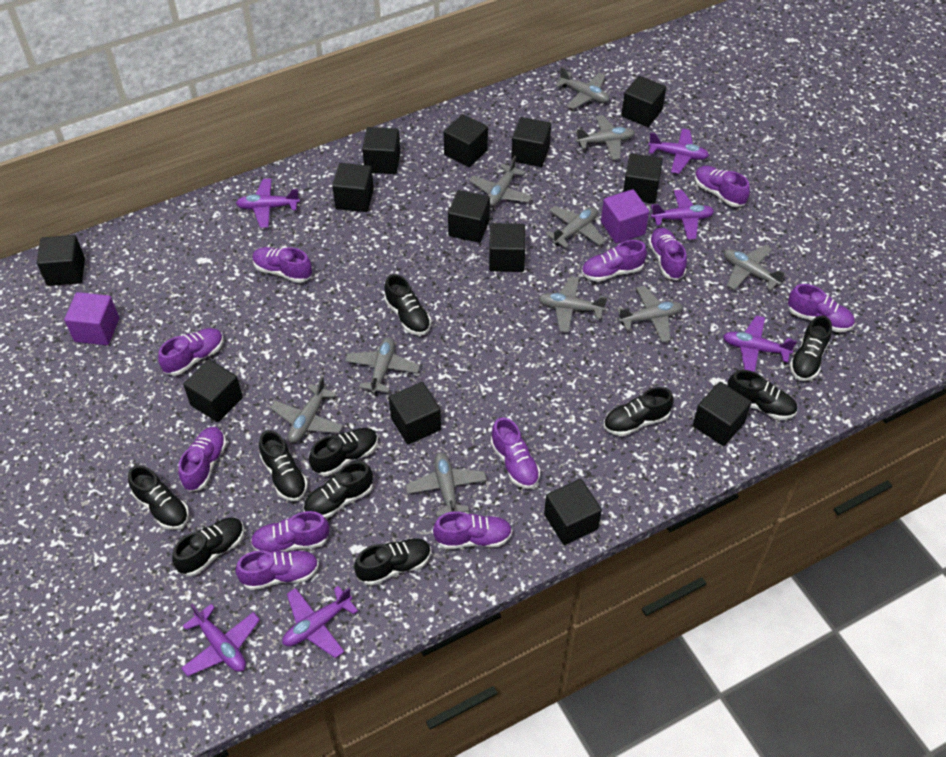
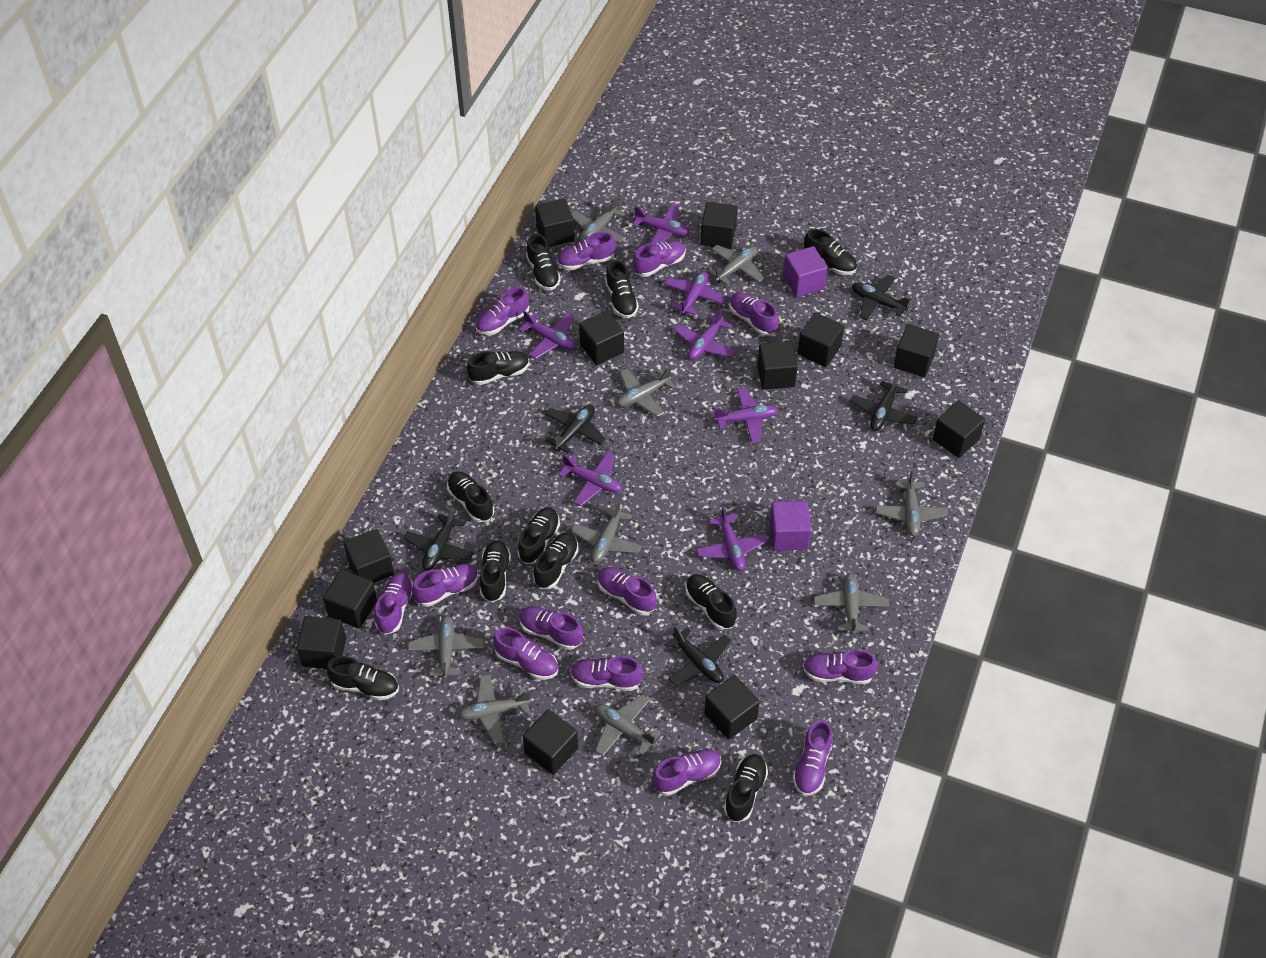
black cube: [37,235,85,286] [183,359,243,422] [332,163,374,212] [362,127,400,174] [389,382,441,445] [444,114,488,167] [448,190,490,243] [489,223,525,272] [511,117,551,167] [544,479,602,545] [621,76,666,127] [623,153,663,204] [693,382,752,446] = 13 -> [296,616,346,669] [323,569,377,629] [344,529,394,583] [523,709,578,775] [535,198,575,247] [579,311,624,365] [701,202,737,249] [704,675,760,739] [757,341,798,390] [798,313,844,367] [894,324,939,377] [933,400,985,458] = 12
black plane: none = 0 -> [404,507,474,570] [545,405,606,453] [665,625,731,686] [850,374,918,431] [852,275,911,320] = 5
black shoe: [128,465,189,530] [172,517,244,576] [259,430,308,501] [303,461,373,519] [309,428,378,476] [354,538,431,586] [384,274,431,335] [604,387,674,436] [727,370,797,420] [789,315,832,381] = 10 -> [327,656,399,700] [447,471,494,522] [467,351,529,385] [480,541,511,602] [517,507,560,564] [526,233,561,290] [533,533,578,589] [605,260,639,318] [686,574,737,630] [724,754,768,822] [804,229,857,275] = 11
grey plane: [270,377,344,443] [345,337,420,394] [406,452,487,517] [469,156,533,208] [538,276,607,333] [545,206,605,248] [555,67,609,109] [576,115,635,160] [617,286,683,342] [724,245,786,291] = 10 -> [408,616,484,679] [458,674,531,744] [571,197,625,243] [571,500,642,563] [595,695,661,756] [617,367,676,417] [708,245,764,285] [814,573,889,635] [876,471,948,536] = 9
purple plane: [181,604,260,676] [236,178,300,228] [282,586,358,658] [648,129,709,174] [651,190,714,240] [723,315,797,372] = 6 -> [519,311,576,359] [559,452,622,506] [632,204,690,243] [664,270,727,315] [674,308,736,360] [696,506,768,571] [714,388,778,443] = 7
purple shoe: [158,328,224,376] [178,427,226,492] [236,550,319,590] [251,511,330,552] [252,247,312,283] [433,511,512,549] [491,417,540,489] [581,240,647,282] [648,228,687,280] [695,166,750,207] [788,284,855,332] = 11 -> [375,572,413,635] [412,564,478,607] [475,287,529,335] [493,627,558,680] [519,606,583,650] [557,232,616,270] [570,656,643,691] [598,567,657,615] [633,241,686,277] [652,749,721,796] [729,292,778,336] [792,720,833,795] [803,650,878,684] = 13

